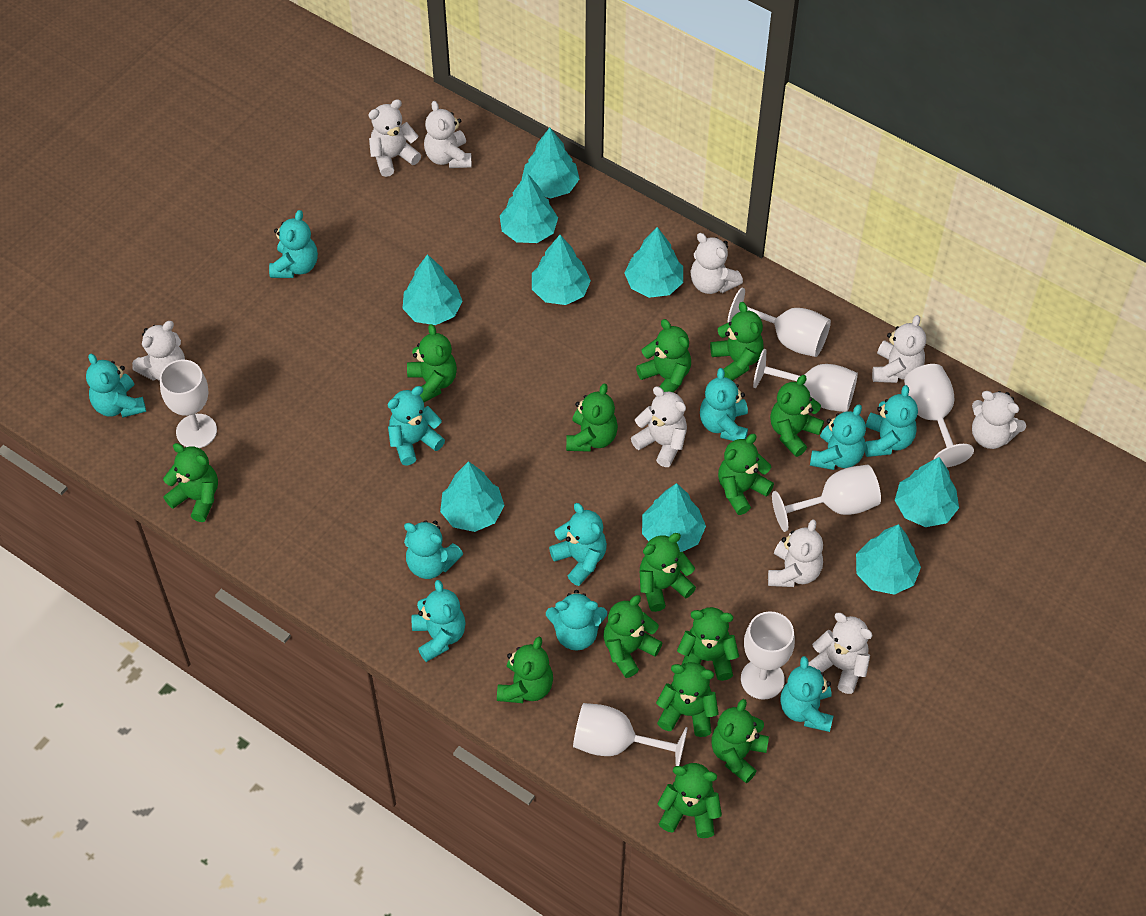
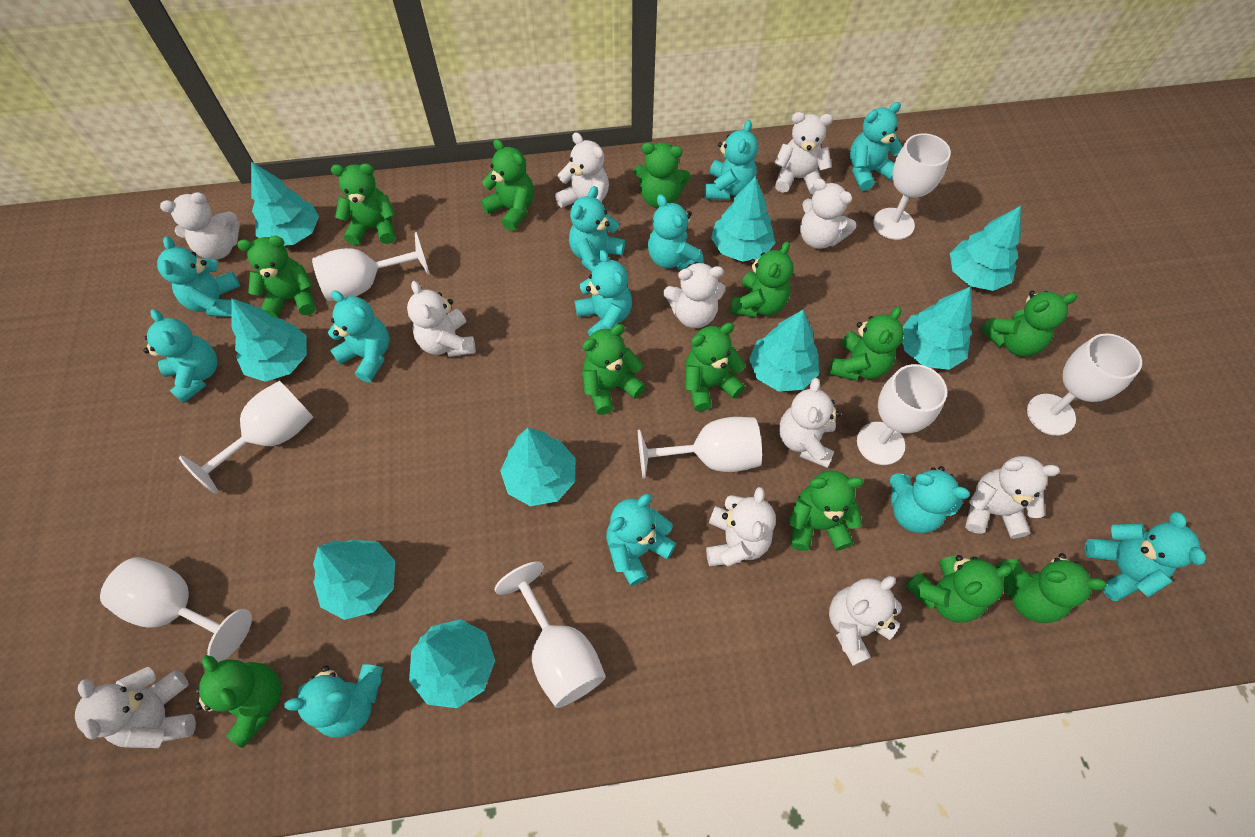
green teddy bear: [163,443,218,522] [407,324,457,402] [497,637,553,703] [566,384,618,452] [603,595,662,678] [636,319,691,393] [640,533,696,612] [656,662,719,737] [658,763,722,838] [677,607,739,681] [710,302,763,381] [711,699,769,783] [718,434,774,515] [770,375,824,457] = 14 -> [195,655,281,748] [237,236,316,318] [331,163,395,245] [481,139,534,231] [582,324,645,415] [634,143,691,208] [685,323,746,411] [730,242,794,318] [788,470,864,551] [829,306,904,381] [905,555,1013,623] [981,291,1077,357] [997,553,1107,623] = 13
turquoise teddy bear: [86,354,146,418] [269,210,318,278] [387,386,445,466] [404,520,463,579] [412,580,466,662] [546,590,607,651] [549,503,607,586] [700,368,748,441] [780,656,833,732] [810,404,866,470] [865,385,918,457] = 11 -> [143,309,217,403] [157,236,240,317] [284,664,383,737] [328,290,389,382] [569,186,625,272] [575,250,632,336] [606,494,677,586] [648,194,704,270] [705,120,758,200] [850,102,902,191] [890,466,970,533] [1084,512,1206,601] = 12
white goblet: [160,360,217,448] [573,703,688,766] [728,288,831,357] [741,611,795,700] [753,349,858,412] [772,464,881,532] [904,364,974,467] = 7 -> [100,557,252,662] [179,381,313,494] [312,232,430,301] [495,561,606,708] [638,417,762,479] [857,364,947,465] [873,133,951,240] [1027,333,1142,436] = 8
white teddy bear: [132,321,185,381] [368,99,421,177] [424,101,472,168] [631,387,687,467] [691,233,743,294] [768,519,823,587] [808,613,872,694] [872,315,926,383] [972,391,1026,449] = 9 -> [75,667,196,748] [160,192,240,260] [407,281,476,357] [555,132,609,208] [663,262,726,328] [706,487,776,567] [774,112,833,195] [779,378,841,468] [800,178,856,249] [829,576,902,666] [965,456,1060,539] = 11

